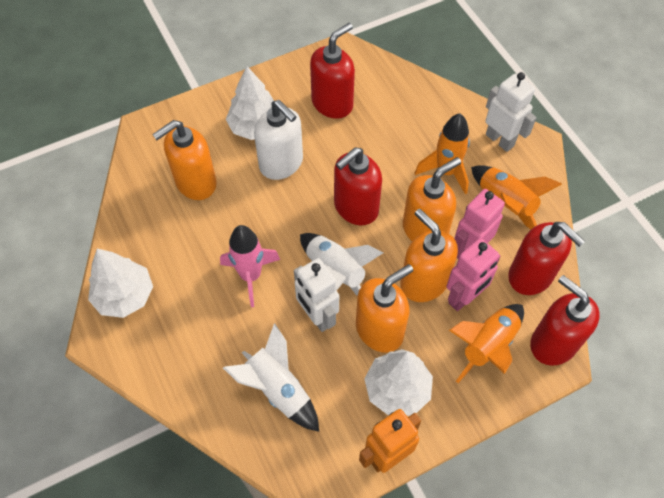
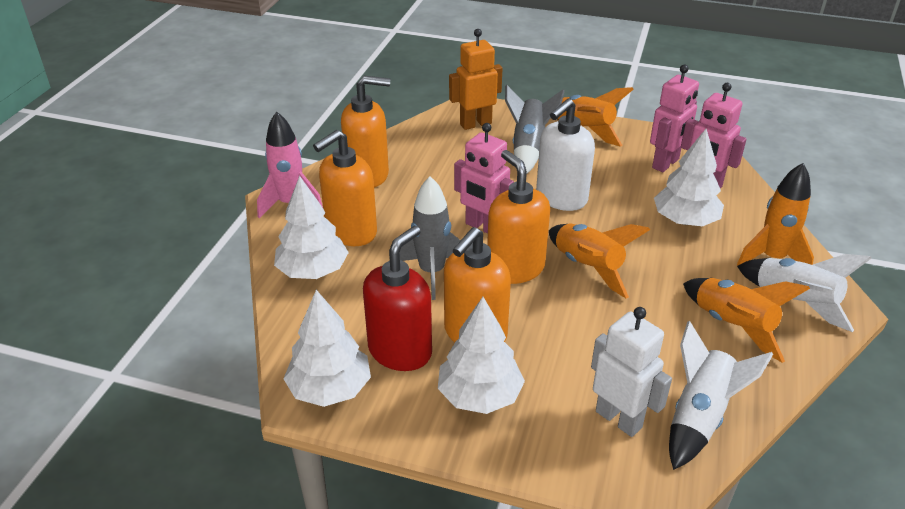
grey rocket: none = 0 -> [400,176,461,300] [505,85,565,173] = 2
orange rocket: [415,113,470,194] [449,304,524,383] [471,165,562,229] = 3 -> [549,224,650,298] [557,87,634,147] [683,278,810,363] [737,163,814,266] = 4
pink robot: [447,238,501,311] [454,189,505,259] = 2 -> [454,123,514,234] [650,65,699,172] [681,83,747,188] = 3
red soap dispenser: [310,23,355,119] [334,147,382,225] [508,222,585,295] [530,275,600,365] = 4 -> [363,226,432,371] = 1
white robot: [294,258,339,332] [485,72,537,152] = 2 -> [591,307,672,437] = 1
white tree: [88,249,153,318] [226,67,274,140] [364,349,433,416] = 3 -> [274,175,349,279] [284,290,371,407] [438,297,525,414] [654,129,724,226] = 4

